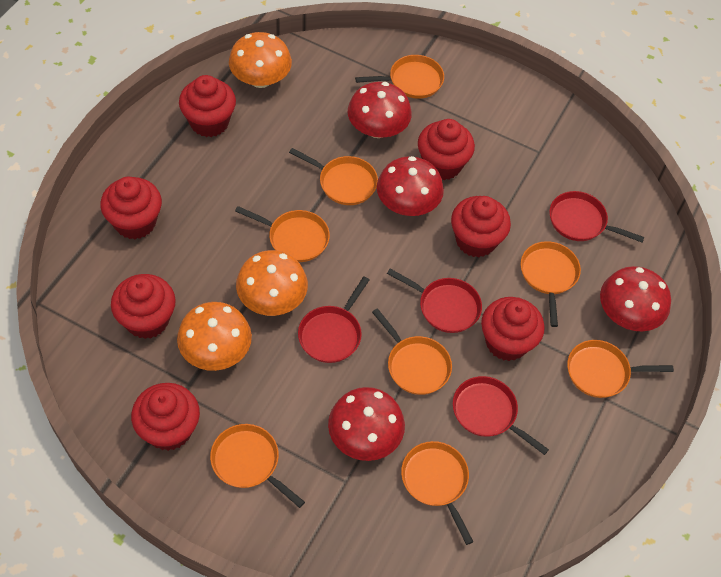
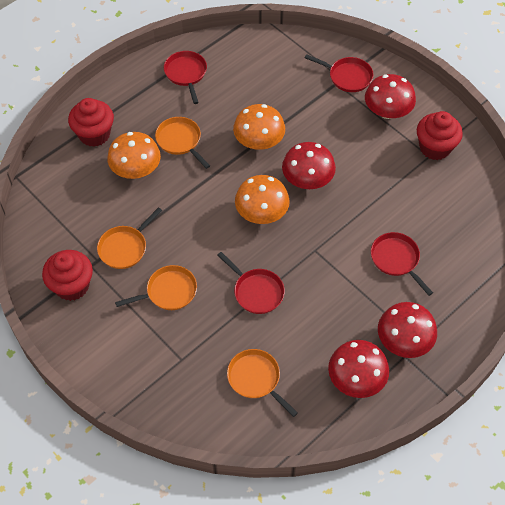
orange pan: [210,424,305,508] [235,206,330,262] [289,148,378,205] [355,55,444,99] [372,308,452,395] [401,441,474,545] [521,241,581,327] [567,340,674,398] = 8 -> [97,207,162,269] [115,265,197,310] [155,117,210,169] [227,349,298,417] = 4
red cupcake: [100,177,162,239] [111,274,176,339] [131,383,200,451] [179,75,236,137] [418,119,475,180] [451,196,511,257] [481,297,544,361] = 7 -> [42,250,93,301] [68,98,114,147] [417,111,463,160] = 3

